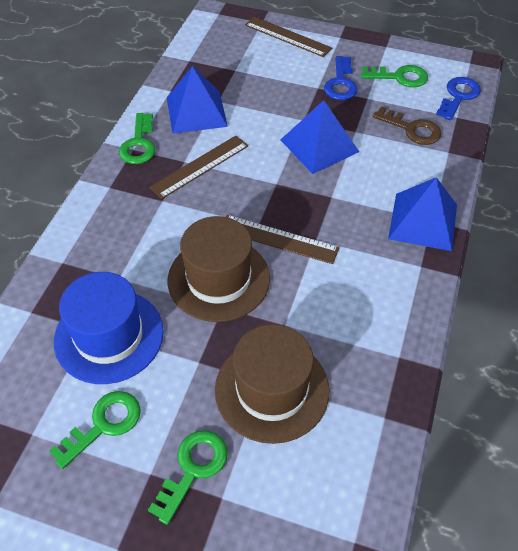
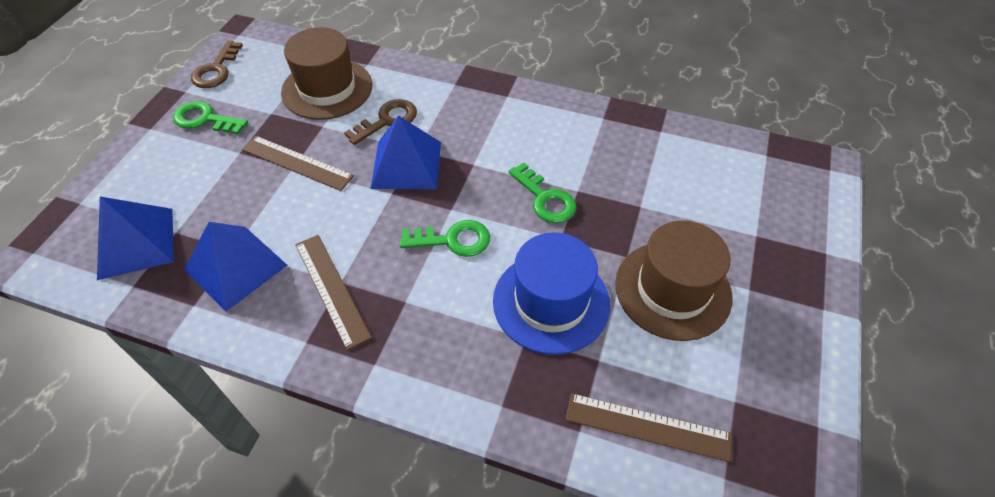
blue key: [324,56,358,100] [436,77,481,120] = 2 -> none = 0
brown key: [373,106,441,145] = 1 -> [191,41,243,88] [344,99,417,145] = 2
green key: [49,391,141,469] [119,113,155,164] [148,430,228,525] [361,65,428,87] = 4 -> [173,101,248,134] [400,220,490,257] [508,163,576,223] = 3

